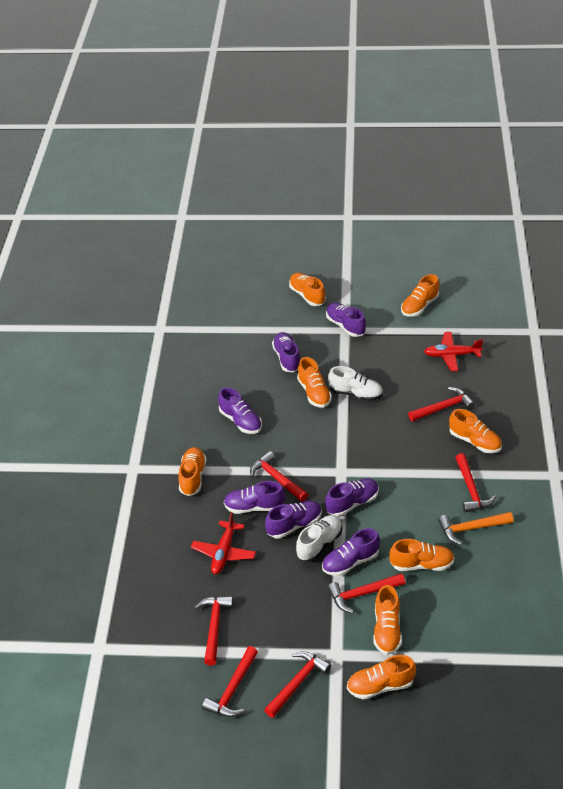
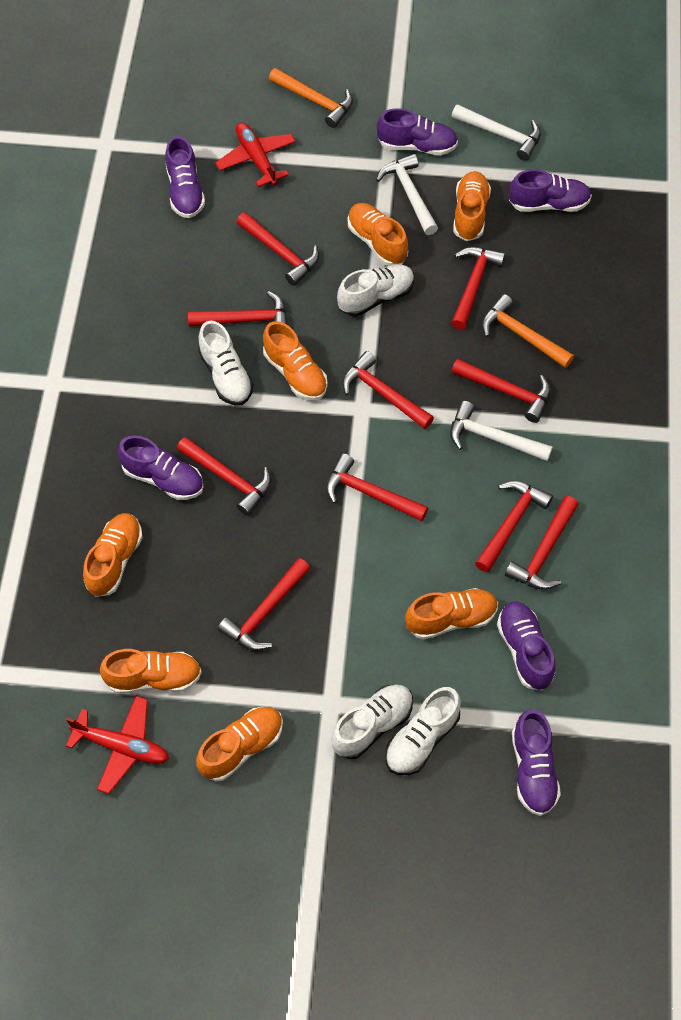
orange hammer: [438,512,513,545] = 1 -> [269,68,353,128] [482,294,574,368] = 2
orange shoe: [178,447,206,496] [289,273,326,306] [297,357,332,408] [347,655,416,699] [373,585,402,655] [389,539,454,571] [401,274,439,316] [449,409,502,453] = 8 -> [83,513,143,597] [100,649,202,694] [196,707,283,781] [263,321,328,400] [348,203,408,266] [405,588,498,640] [453,171,491,241] = 7
purple shoe: [218,387,262,434] [224,481,285,514] [265,501,322,539] [272,332,300,372] [322,528,380,576] [325,478,379,516] [326,303,366,337] = 7 -> [118,436,204,500] [165,136,205,218] [377,108,458,156] [497,602,555,690] [509,169,592,212] [512,709,561,816] = 6
red hammer: [195,596,233,666] [202,646,258,717] [250,451,308,502] [264,651,331,718] [328,573,405,614] [408,387,475,421] [455,453,496,513] = 7 -> [177,437,271,515] [188,291,288,327] [218,558,310,651] [236,212,319,286] [326,453,428,522] [342,351,434,429] [451,247,506,330] [451,359,551,423] [475,481,553,572] [505,496,579,590] = 10
white hammer: none = 0 -> [376,153,438,235] [450,401,553,461] [452,104,541,161] = 3
white shoe: [296,515,342,562] [328,366,383,401] = 2 -> [198,321,254,406] [331,685,413,759] [337,264,415,316] [385,687,461,775] = 4

